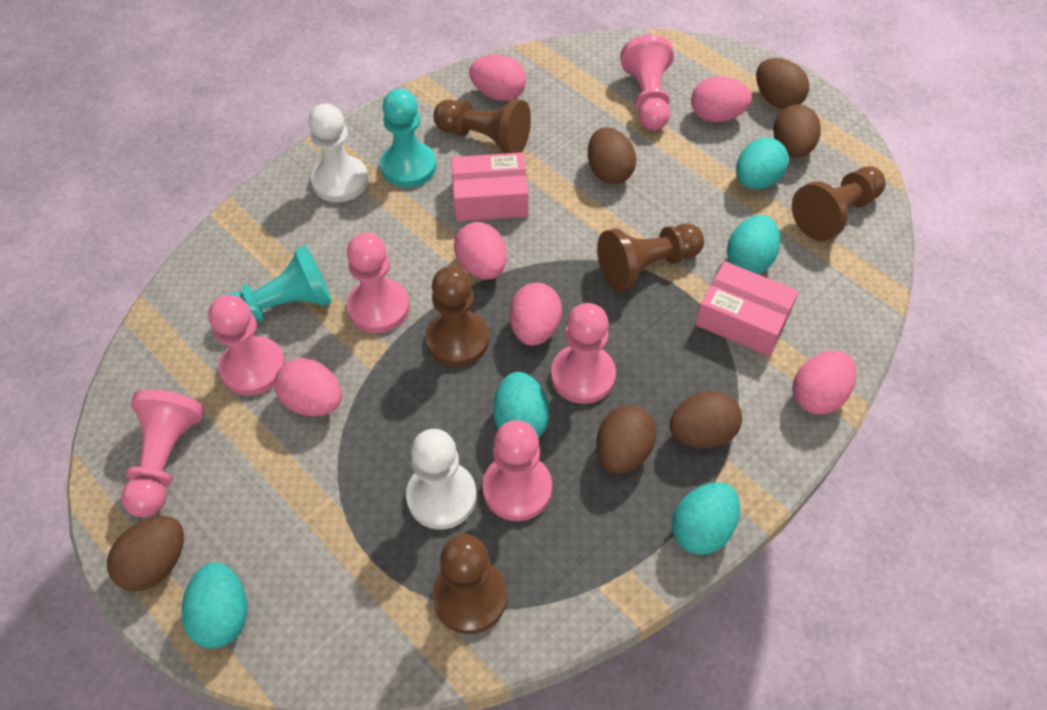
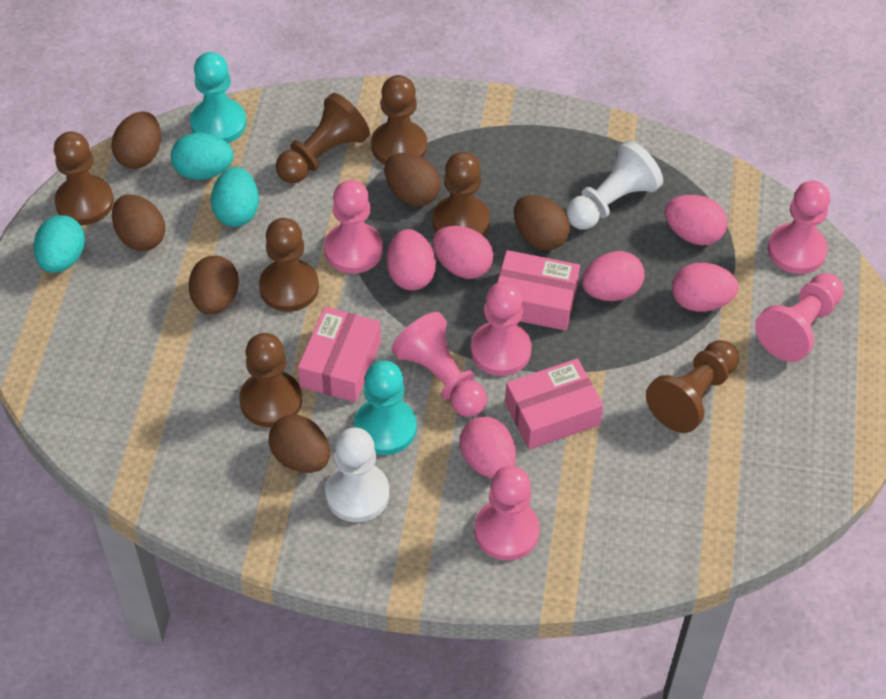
brown pawn: [426,266,489,367] [432,534,507,634] [433,99,531,154] [597,223,704,291] [792,166,886,241] = 5 -> [54,132,114,225] [239,333,302,427] [259,218,319,312] [276,93,370,183] [371,75,427,165] [432,152,490,236] [646,340,739,433] = 7
pink box: [451,152,528,221] [696,261,799,356] = 2 -> [298,307,381,402] [497,250,580,331] [505,358,603,450] = 3
turquoise egg: [182,563,247,649] [493,372,549,438] [672,482,740,555] [727,215,780,274] [736,138,788,189] = 5 -> [34,215,85,273] [171,133,234,180] [211,167,259,227] = 3

